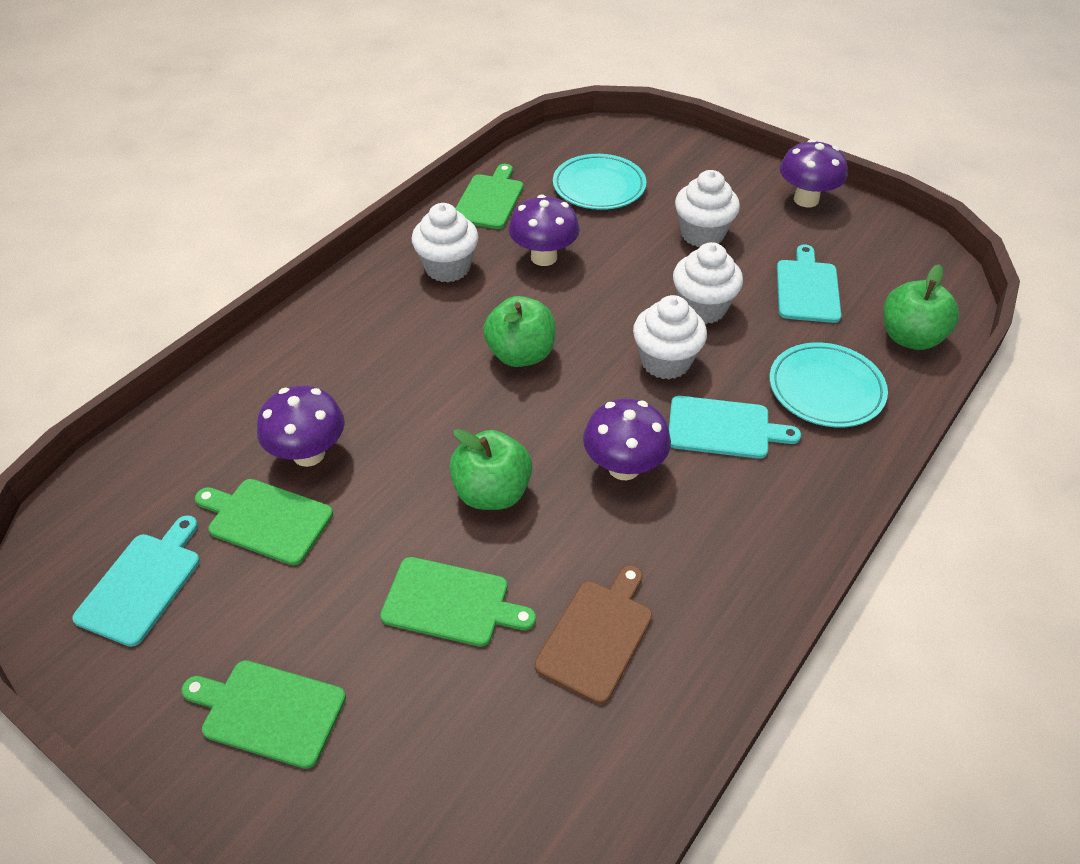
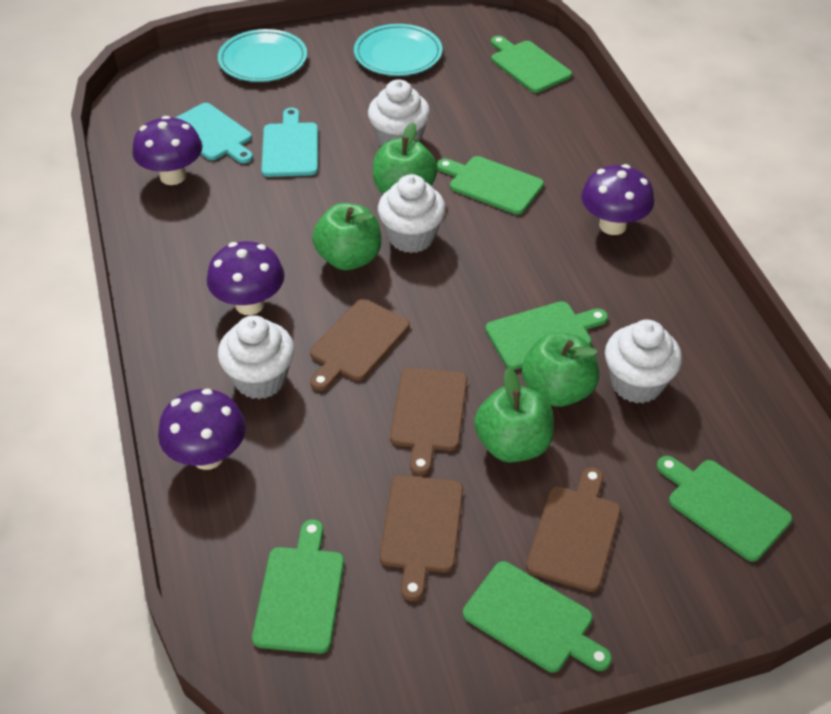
brown cutting board: [534,565,652,704] = 1 -> [310,299,410,391] [380,475,463,601] [390,367,467,475] [526,467,621,592] = 4
green apple: [449,429,533,510] [483,296,556,367] [883,264,959,350] = 3 -> [312,203,381,270] [373,122,437,194] [474,368,554,462] [522,332,599,407] = 4
green cutting board: [181,660,346,769] [195,479,333,565] [380,557,536,647] [455,164,523,229] = 4 -> [252,519,344,654] [437,156,544,215] [463,561,612,673] [485,301,608,370] [491,36,572,93] [657,456,792,562] = 6
turquoise cutting board: [72,515,200,647] [669,396,801,459] [777,245,841,323] = 3 -> [175,103,253,164] [261,108,318,177] = 2

